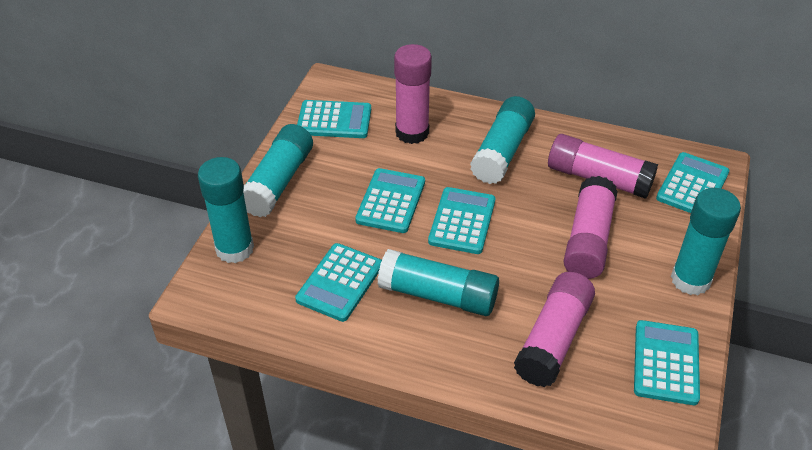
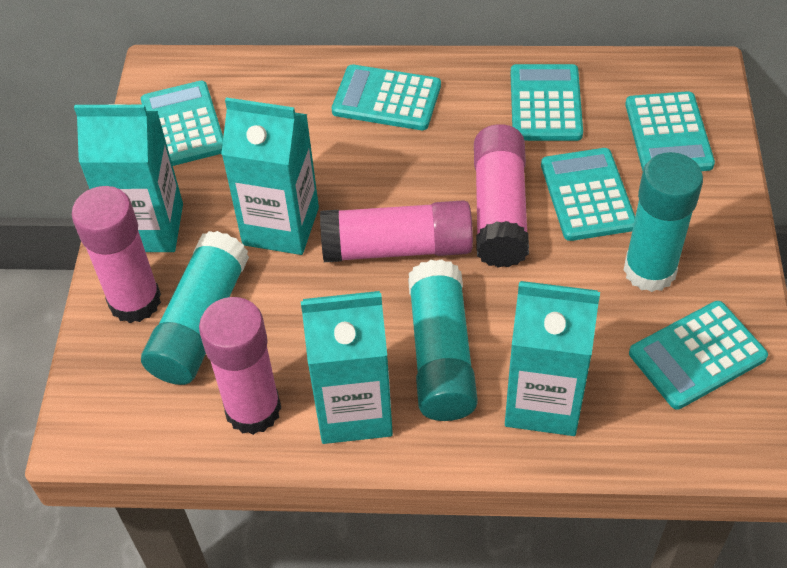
turquoise carton: none = 0 -> [74,104,183,252] [221,97,319,255] [301,291,393,444] [505,281,600,436] = 4
turquoise glue stick: [198,157,254,263] [243,124,313,217] [377,249,499,316] [470,96,535,184] [671,188,741,295] = 5 -> [141,231,249,385] [408,259,478,421] [624,152,703,292] = 3

